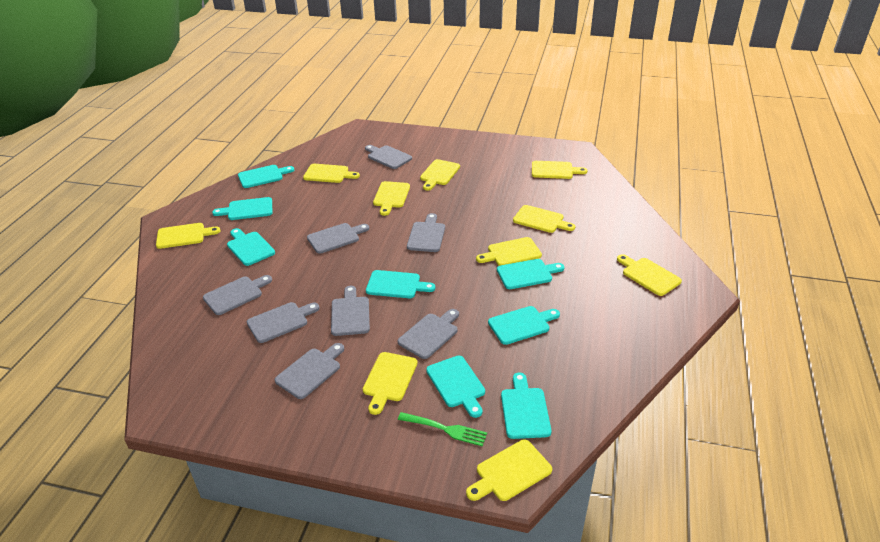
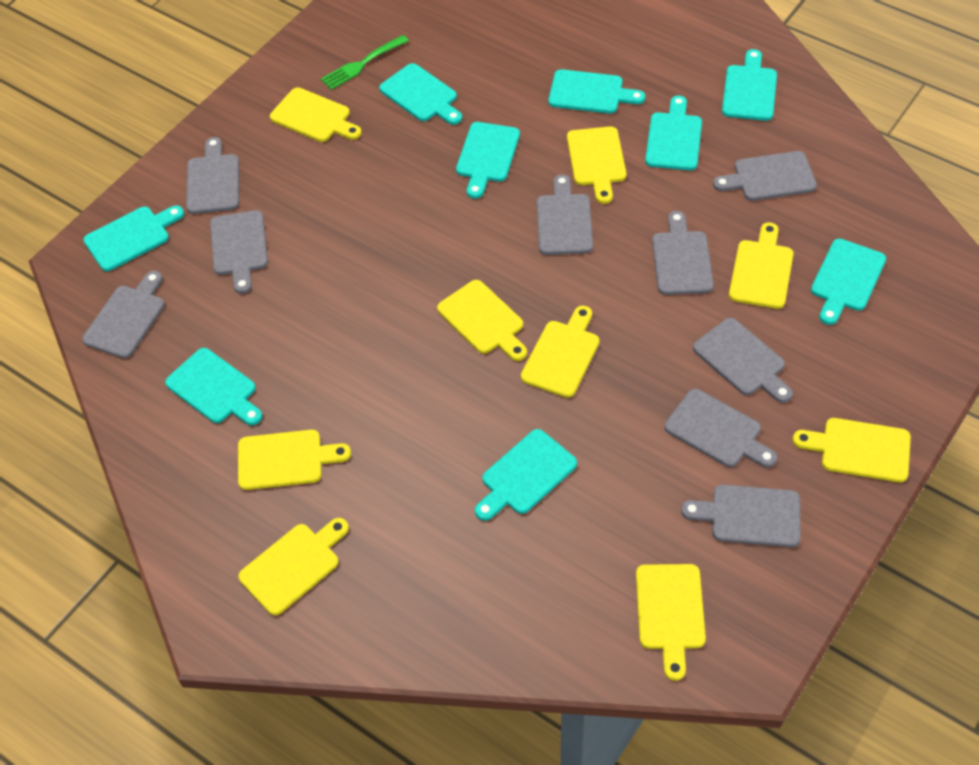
grey cutting board: [203,275,272,315] [247,302,319,343] [274,343,344,399] [307,223,369,254] [331,286,370,336] [365,145,412,169] [398,309,459,359] [407,213,445,252] = 8 -> [82,271,165,358] [186,137,239,214] [210,210,268,294] [537,174,593,255] [652,211,714,295] [664,389,777,468] [681,484,800,547] [693,318,793,403] [713,151,817,201] = 9
turquoise cutting board: [212,197,272,220] [227,228,275,266] [238,165,294,188] [366,270,435,298] [426,355,485,418] [488,306,560,345] [497,259,564,289] [501,373,552,439] = 8 -> [83,205,184,271] [165,348,262,425] [379,63,462,125] [456,122,520,199] [475,429,577,521] [548,69,645,114] [645,96,702,171] [722,49,777,121] [811,239,886,325] = 9
yellow cutting board: [156,223,221,249] [303,164,360,183] [363,352,418,415] [373,181,410,216] [420,159,460,191] [466,440,552,501] [476,237,542,266] [513,205,575,233] [532,161,588,179] [617,254,682,296] = 10 -> [238,430,351,490] [238,518,349,615] [270,87,362,142] [437,280,527,361] [521,306,600,398] [567,126,626,204] [636,564,706,681] [729,222,794,309] [793,418,911,482] = 9

